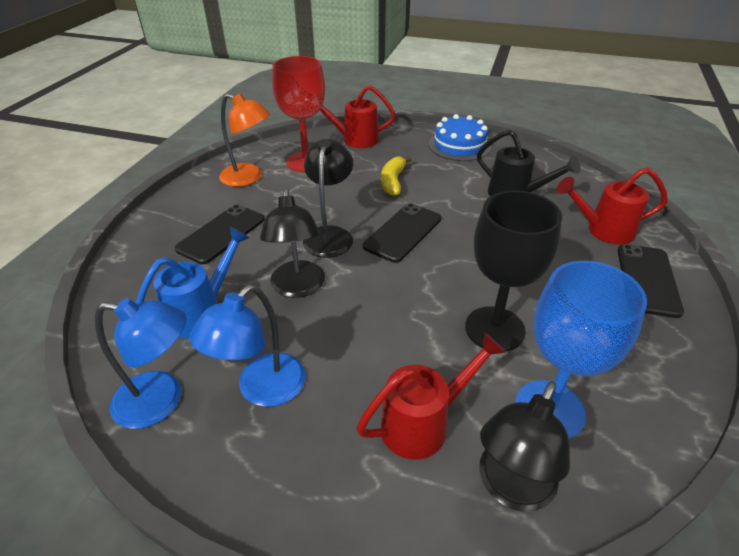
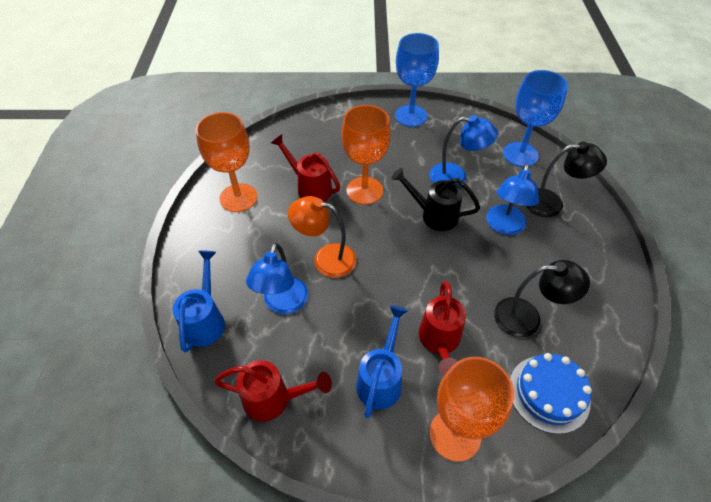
black goblet: [465,190,562,351] = 1 -> none = 0
black lamp: [260,188,325,298] [303,139,353,258] [479,381,570,512] = 3 -> [494,260,590,337] [526,142,607,217] = 2
black phone: [175,204,265,265] [363,203,441,263] [618,244,684,318] = 3 -> none = 0
blue goblet: [515,261,647,439] = 1 -> [395,33,439,127] [503,70,568,167] = 2
blue lamp: [95,298,187,429] [189,285,306,407] = 2 -> [246,243,308,314] [429,115,498,186] [486,163,539,235] = 3
blue watering can: [136,227,250,338] = 1 -> [173,251,225,352] [356,305,408,418] = 2
orange goblet: none = 0 -> [196,112,257,212] [341,105,391,205] [429,357,514,462] = 3
red goblet: [272,56,325,172] = 1 -> none = 0
yellow banana: [381,156,412,196] = 1 -> none = 0

